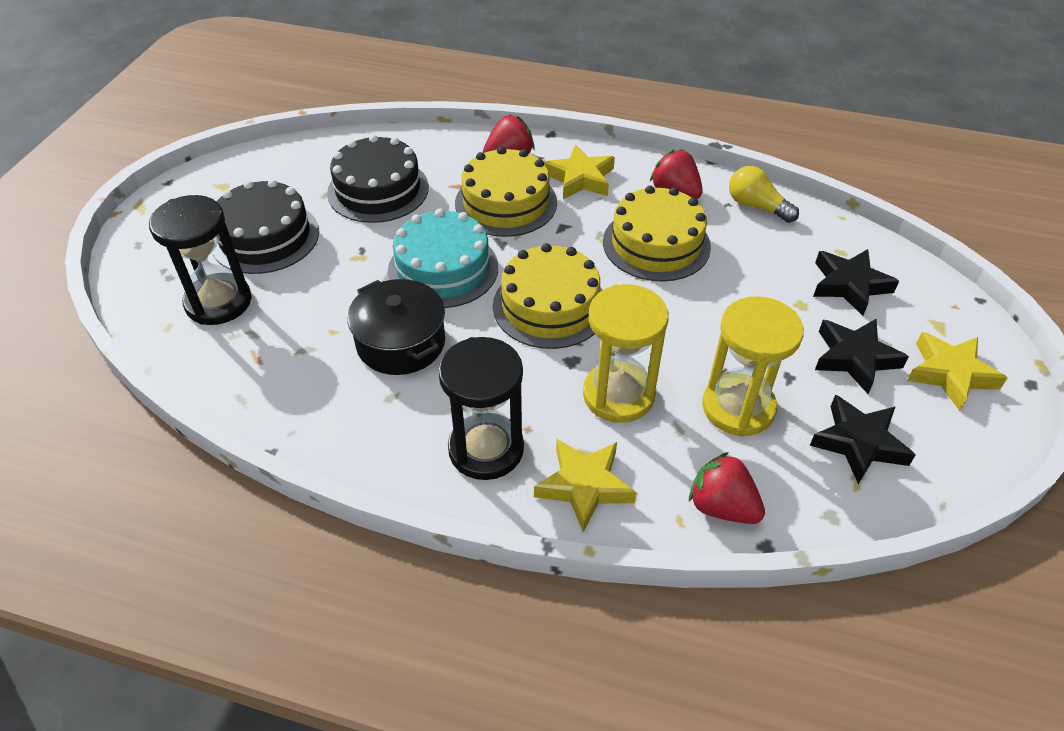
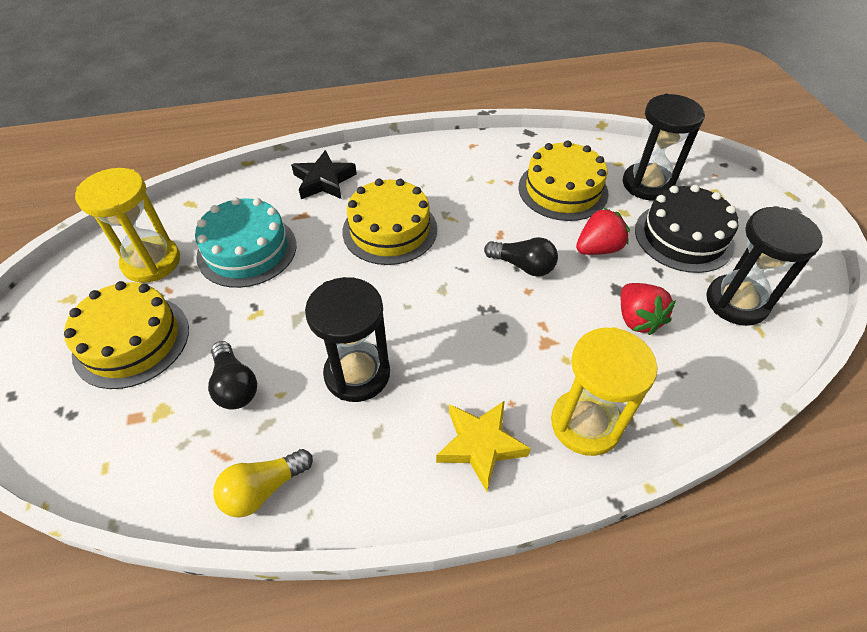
black cake: [212,179,319,274] [327,135,429,223] = 2 -> [635,185,739,273] = 1
black hourglass: [149,195,251,325] [438,337,524,480] = 2 -> [305,277,390,402] [623,94,705,201] [706,206,823,326] = 3
black light bulb: none = 0 -> [208,341,257,409] [484,237,558,277] = 2
black pot: [347,279,445,375] = 1 -> none = 0
black star: [810,395,916,484] [813,249,899,316] [815,319,909,394] = 3 -> [291,150,357,199] = 1
red strawberry: [483,115,535,153] [650,149,703,199] [689,452,765,524] = 3 -> [576,207,630,255] [621,283,676,335] = 2
yellow star: [534,439,637,532] [544,144,615,199] [907,332,1007,411] = 3 -> [436,400,531,492] = 1

